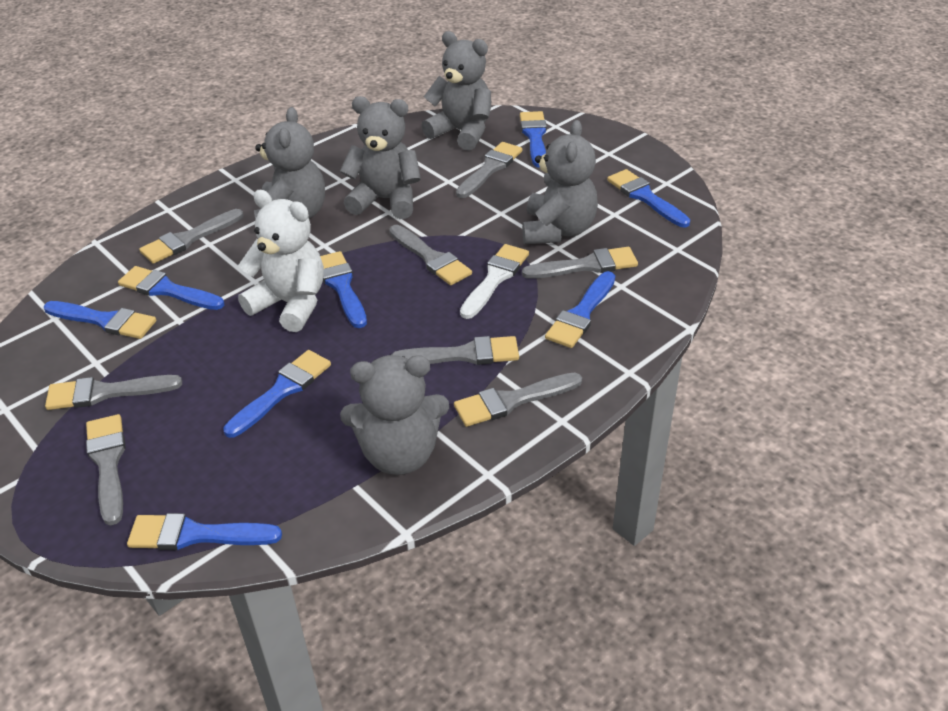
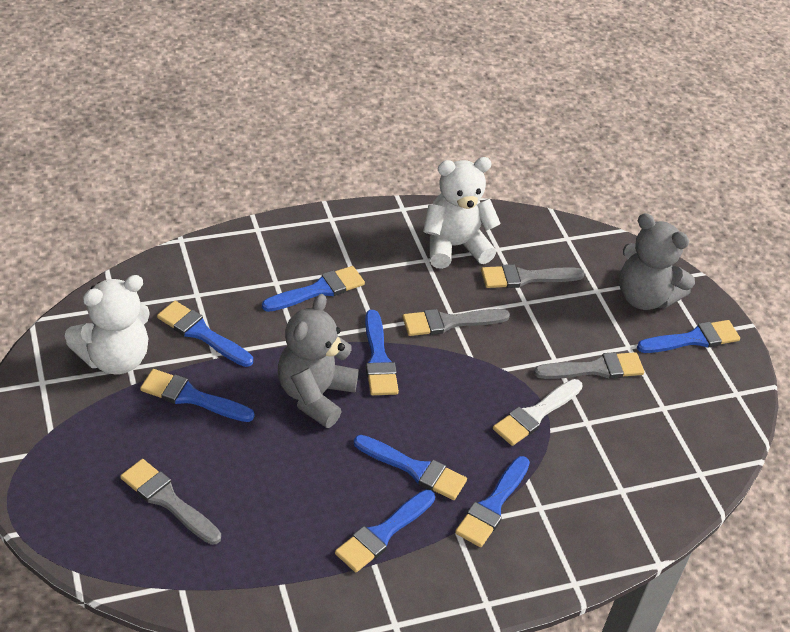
grey brush: [45,375,182,410] [86,414,126,526] [139,209,244,264] [389,225,472,285] [391,336,519,365] [454,373,582,427] [456,142,523,198] [522,247,638,279] = 8 -> [120,459,221,545] [402,309,510,336] [481,264,585,288] [534,352,644,379] = 4
grey teddy bear: [254,107,325,220] [340,96,421,219] [340,355,449,475] [421,31,491,150] [522,120,598,244] = 5 -> [278,294,359,428] [619,213,695,310] = 2
white teddy bear: [238,190,324,332] = 1 -> [65,275,150,374] [423,157,501,269] = 2

